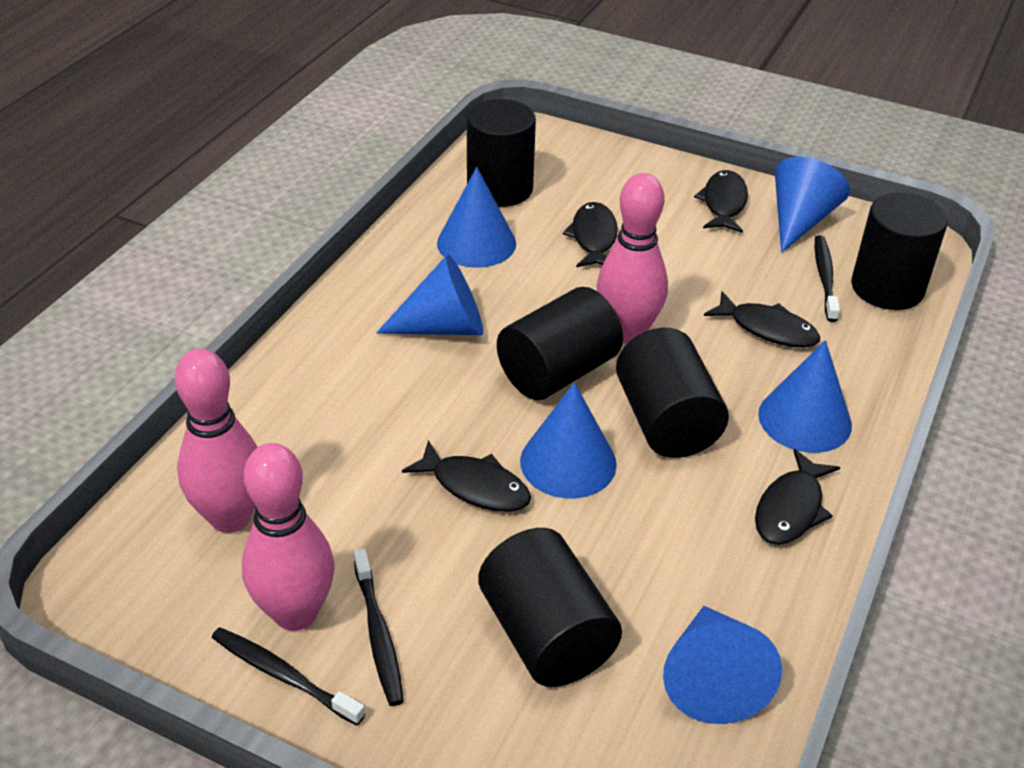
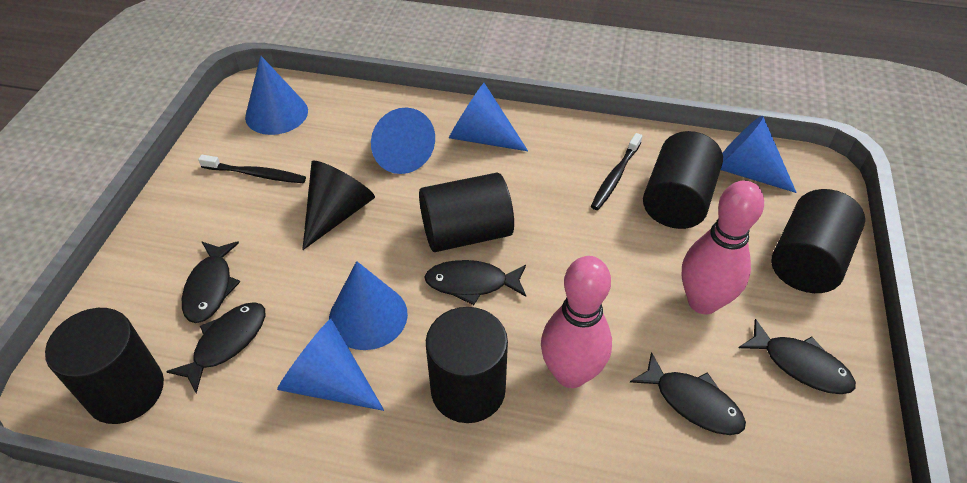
black cone: none = 0 -> [302,161,375,250] = 1
black toothbrush: [212,627,365,725] [354,549,404,706] [815,235,840,322] = 3 -> [198,155,306,183] [591,133,642,210] = 2
pink bowling pin: [174,349,258,533] [242,443,335,631] [596,173,668,344] = 3 -> [541,256,612,388] [682,180,764,314] = 2

